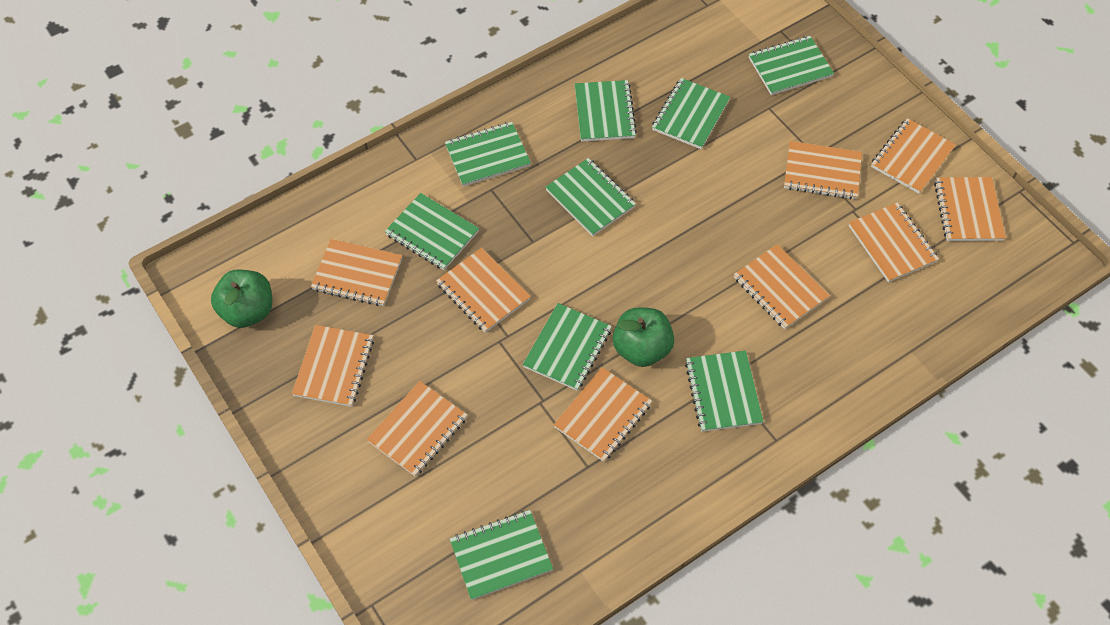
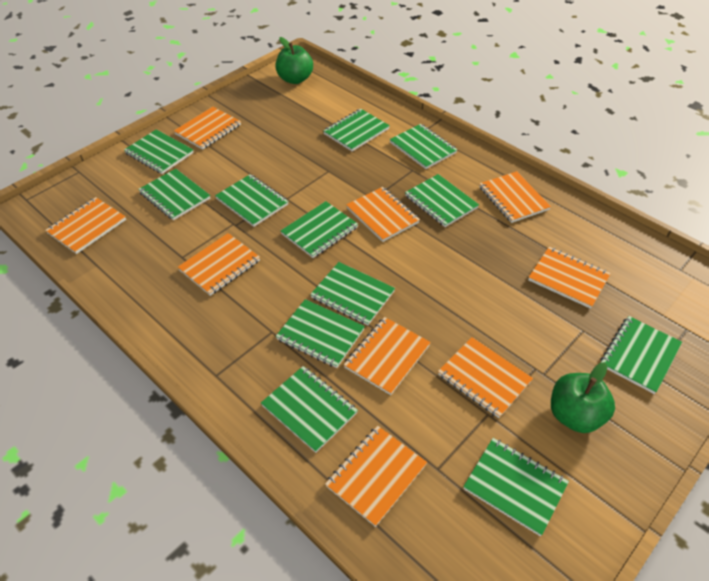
green notebook: [385,193,479,270] [445,122,531,187] [450,510,553,600] [523,303,612,391] [545,158,636,236] [575,80,637,142] [652,78,730,149] [685,351,764,432] [749,36,834,95] = 9 -> [124,129,194,174] [138,169,210,220] [215,174,289,227] [261,366,358,453] [276,299,365,368] [281,201,358,258] [310,262,395,326] [323,109,390,151] [389,124,457,169] [405,174,479,227] [463,438,569,536] [601,316,682,394] = 12
orange notebook: [292,325,374,407] [311,239,402,306] [367,381,467,477] [436,248,531,333] [554,367,652,462] [734,244,829,329] [784,141,862,200] [849,202,939,282] [871,118,956,194] [934,177,1006,241] = 10 -> [45,197,126,254] [174,107,241,150] [178,233,260,296] [325,426,427,527] [343,317,431,395] [346,187,420,242] [438,337,533,418] [479,171,551,223] [528,247,611,309] = 9

